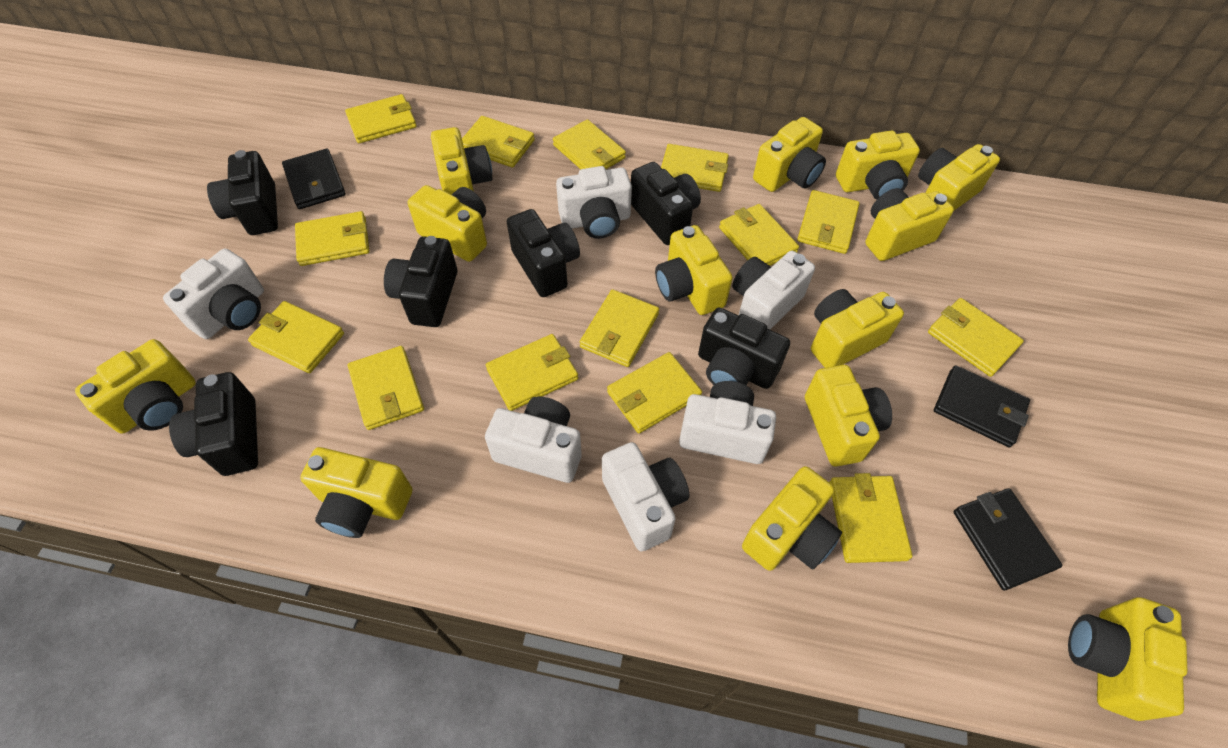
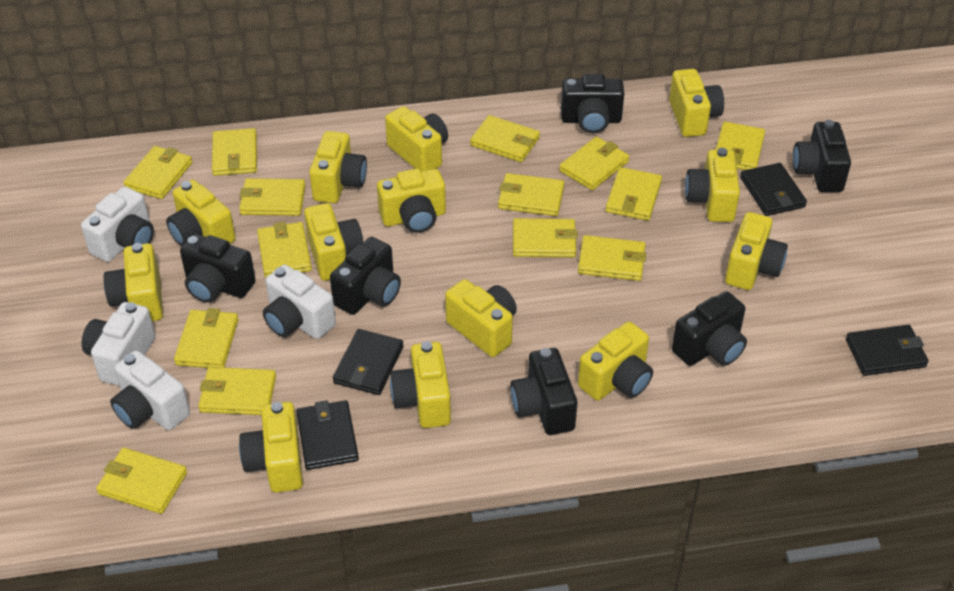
black wallet: [282,149,346,209] [934,365,1030,448] [953,488,1063,590] = 3 -> [296,400,359,470] [333,329,404,395] [740,163,807,216] [846,325,929,376] = 4
white camera: [163,249,264,339] [485,396,582,483] [556,166,632,239] [602,442,689,551] [679,381,776,464] [732,251,815,330] = 6 -> [81,187,154,262] [82,302,155,386] [110,350,190,430] [263,265,336,339] = 4

